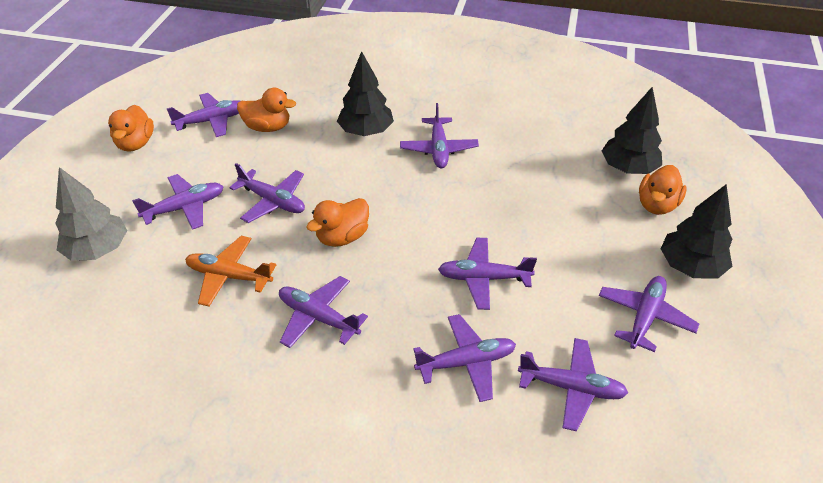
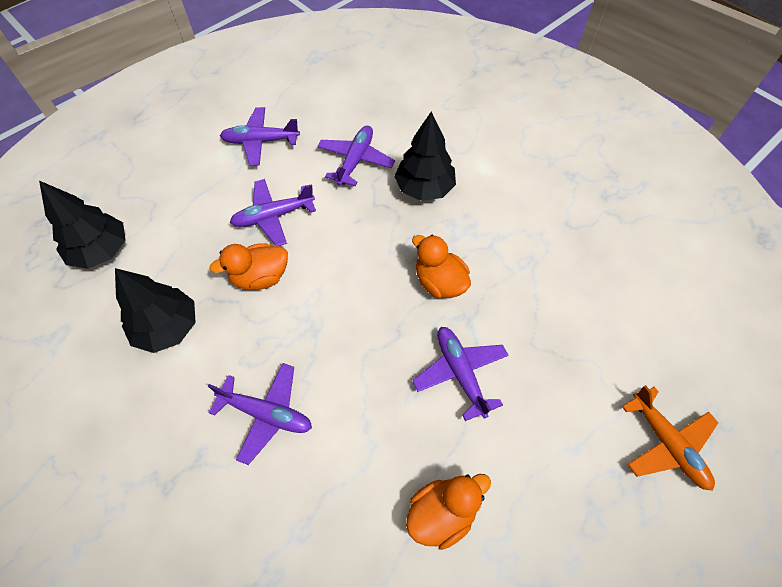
grey tree: [55,167,127,261] = 1 -> none = 0
orange duck: [108,105,154,152] [237,88,296,132] [307,198,369,247] [639,165,687,215] = 4 -> [209,243,288,290] [406,474,491,550] [412,235,471,298] = 3
purple plane: [132,174,224,230] [167,93,240,137] [229,163,305,223] [279,276,368,348] [400,103,479,168] [413,314,516,402] [438,237,537,310] [518,338,628,431] [599,276,699,352] = 9 -> [208,363,312,465] [220,107,300,166] [230,179,316,246] [317,126,395,186] [412,327,508,421] = 5

